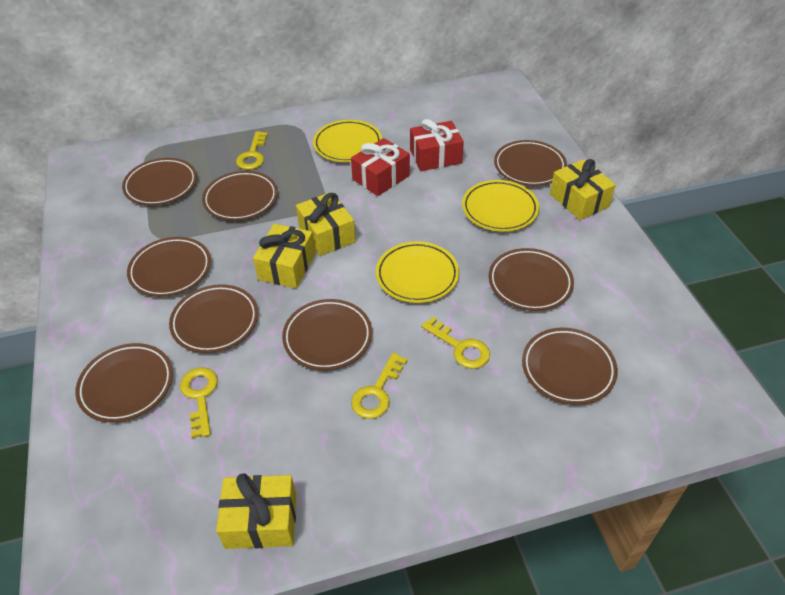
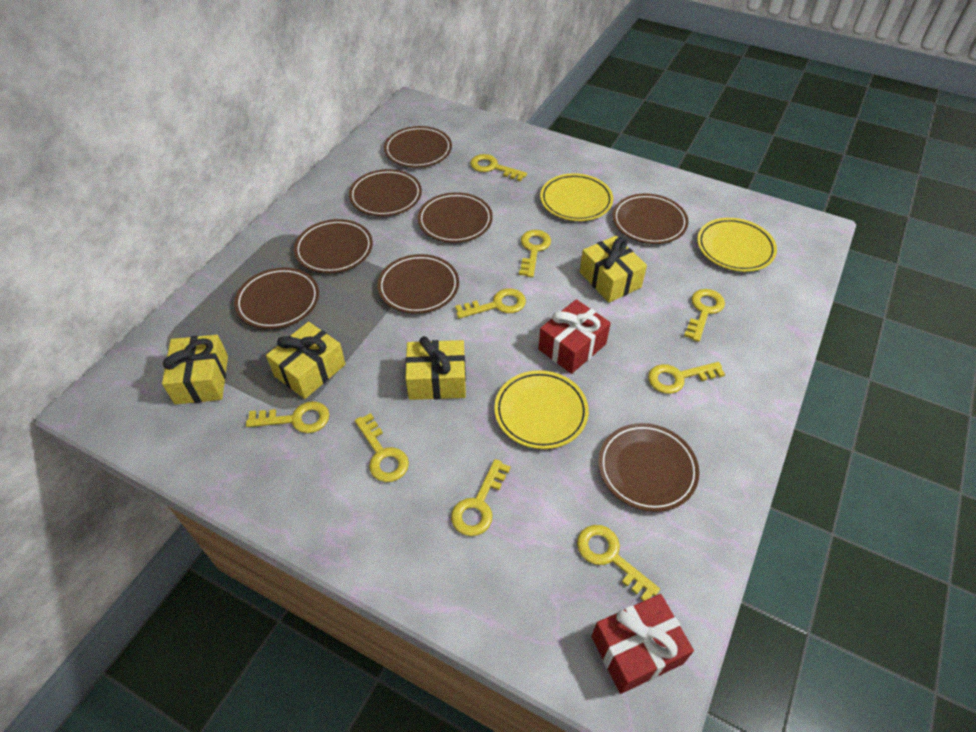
brown plate: [75,343,173,422] [122,158,197,206] [127,237,211,297] [169,284,258,353] [202,171,278,221] [282,299,372,370] [489,248,574,311] [494,140,567,186] [522,328,618,405] = 9 -> [234,268,319,329] [294,219,373,273] [349,169,422,216] [377,254,459,314] [384,126,452,168] [418,192,493,243] [598,423,699,512] [612,194,688,244] = 8
yellow key: [180,367,218,438] [236,131,268,170] [351,353,407,419] [421,316,490,369] = 4 -> [246,401,329,433] [355,413,409,482] [451,459,511,536] [455,288,526,319] [470,154,527,182] [519,230,551,278] [577,525,660,601] [648,362,725,394] [684,289,725,342] = 9

